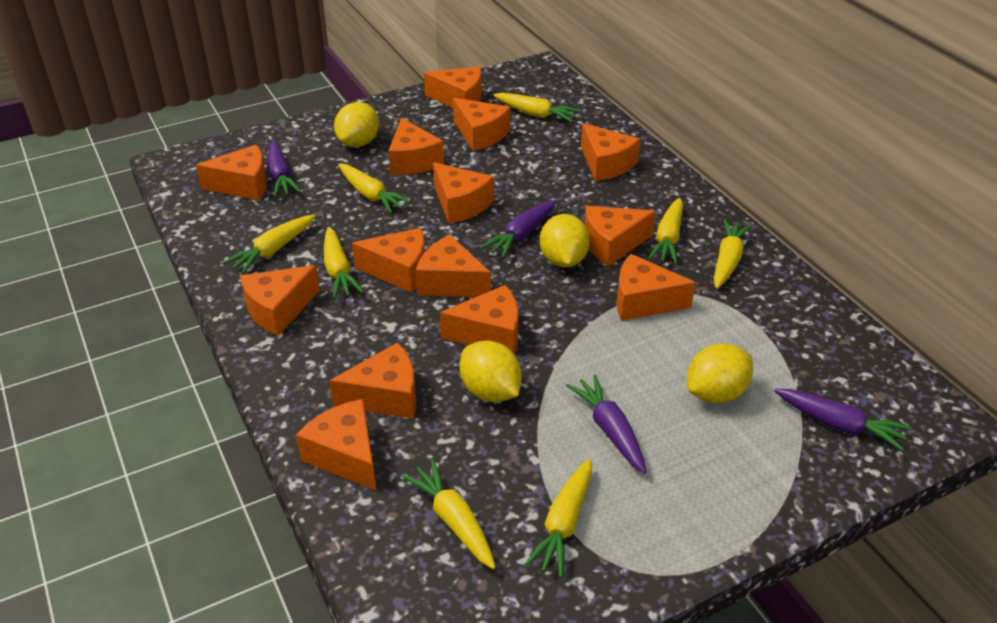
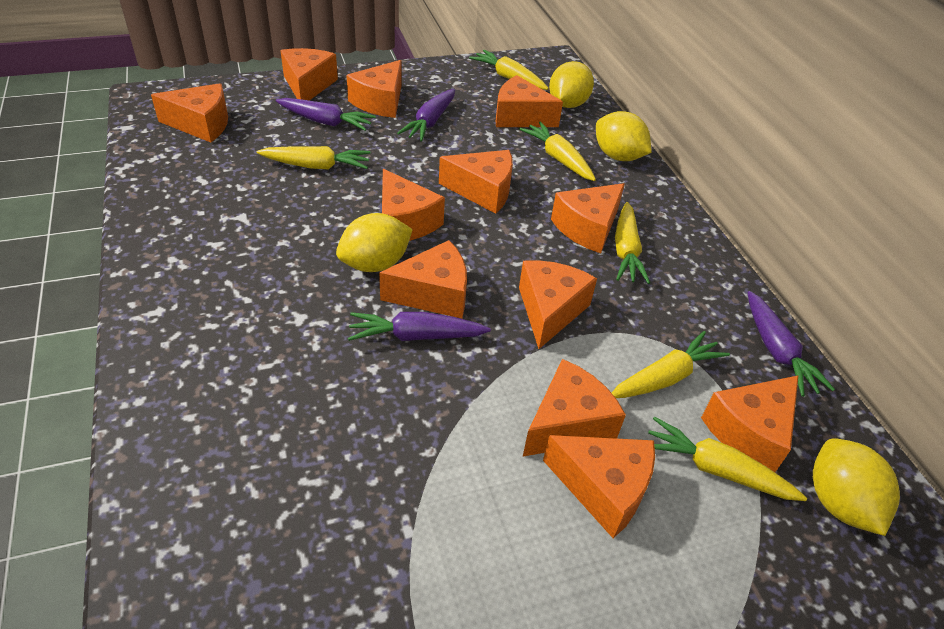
orange cheese: [196,145,267,200] [240,265,320,336] [296,399,377,491] [329,342,416,419] [352,228,425,293] [389,118,444,175] [416,235,491,297] [424,67,482,108] [433,162,494,224] [440,285,519,354] [453,98,510,151] [581,123,640,181] [584,206,656,266] [617,254,696,321] = 14 -> [151,83,228,142] [280,48,338,101] [346,60,402,118] [379,240,467,318] [382,169,445,241] [439,150,513,214] [496,75,563,127] [519,260,597,349] [523,359,626,456] [543,435,655,538] [551,183,625,253] [701,376,798,472] = 12
yellow carrot: [223,214,316,274] [324,227,364,299] [338,164,412,213] [402,459,496,569] [493,93,581,122] [524,459,592,577] [648,198,683,264] [714,219,752,289] = 8 -> [257,146,371,169] [469,50,549,90] [519,122,596,181] [612,331,730,398] [615,202,650,284] [648,417,807,501] = 6

